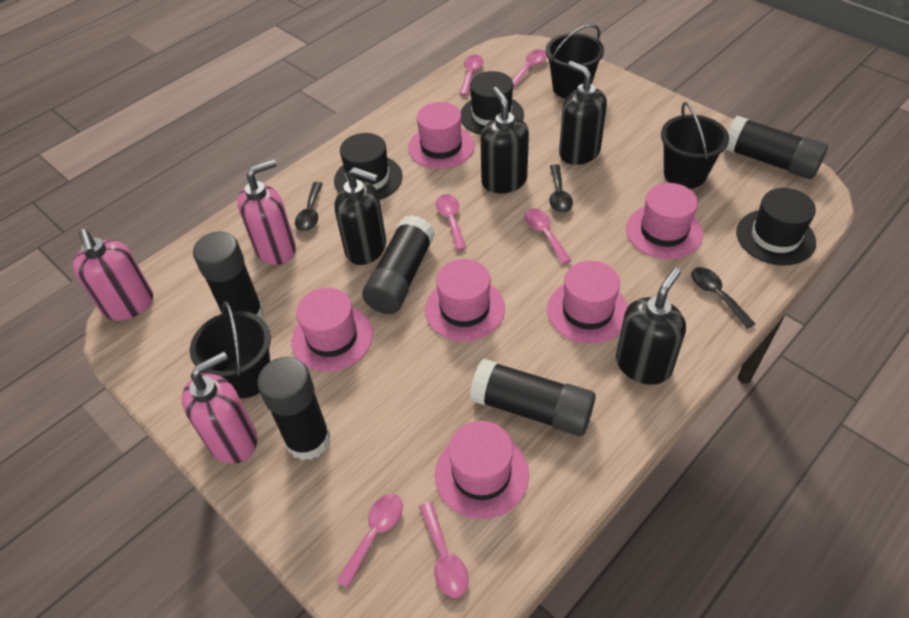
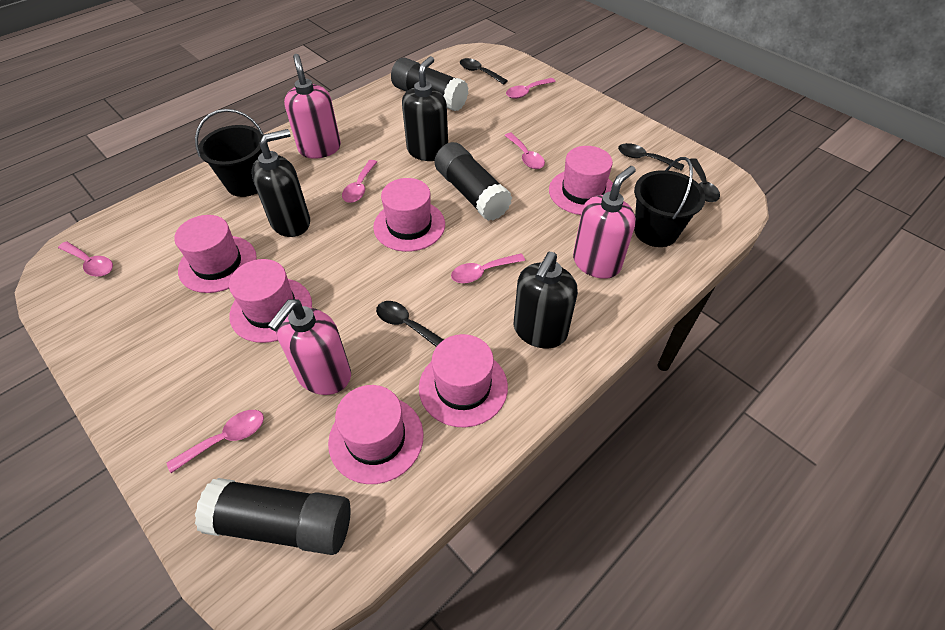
black bucket: [190,301,271,398] [546,24,604,99] [661,102,729,189] = 3 -> [195,109,264,197] [634,157,706,247] = 2
black glue stick: [193,232,264,319] [257,357,331,460] [362,215,435,314] [470,359,595,436] [725,116,828,179] = 5 -> [195,478,351,555] [391,57,469,111] [434,142,512,221] = 3
black hat: [334,133,403,200] [461,71,524,135] [736,188,816,266] = 3 -> none = 0
black soap dispenser: [335,167,386,265] [480,87,529,194] [559,61,607,165] [616,268,686,385] = 4 -> [251,129,310,237] [402,56,448,161] [514,252,578,348] = 3
black spoon: [295,182,323,231] [550,164,573,213] [691,267,756,329] = 3 -> [376,301,444,347] [460,58,508,85] [618,143,684,171] [690,158,720,202] = 4

